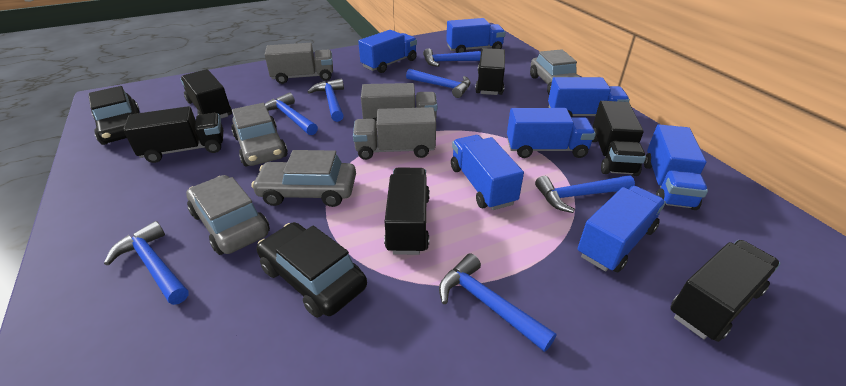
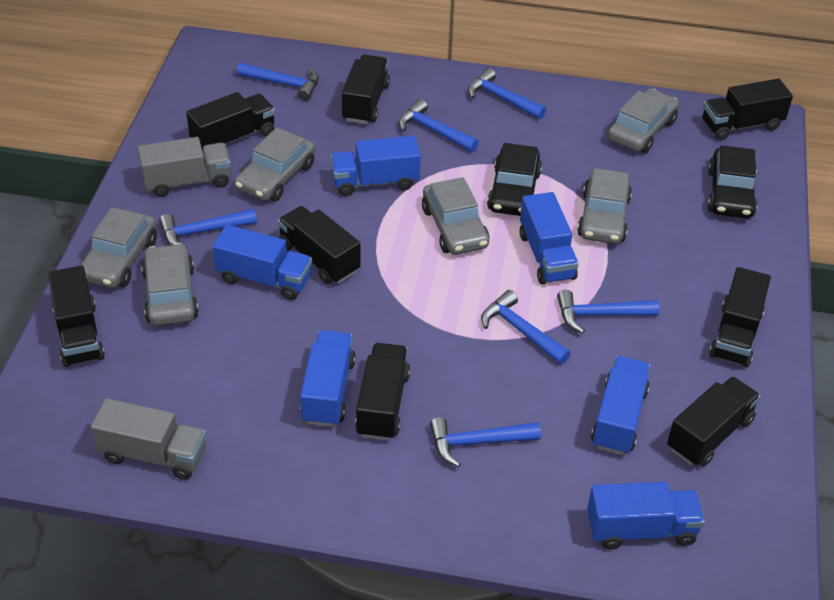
black truck: [123,106,223,163] [180,69,232,118] [384,168,430,255] [475,48,505,95] [592,101,646,176] [670,240,780,342] = 6 -> [48,265,105,367] [186,92,275,151] [278,206,361,284] [342,55,390,124] [355,343,410,440] [667,376,761,466] [703,79,793,140] [709,267,771,367] = 8
blue truck: [358,30,417,73] [446,18,505,53] [451,135,524,210] [507,108,596,158] [548,77,630,117] [577,186,666,272] [644,124,708,210] = 7 -> [212,225,312,300] [300,330,356,427] [331,136,421,196] [520,192,579,284] [587,482,705,550] [591,356,650,455] = 6
grey car: [186,175,270,255] [231,103,288,166] [251,150,356,207] [530,49,580,94] = 4 -> [80,207,157,288] [141,243,199,326] [235,127,315,201] [422,177,489,255] [577,168,632,244] [608,88,679,153] = 6
grey truck: [265,43,333,84] [353,107,436,160] [361,83,437,126] = 3 -> [91,398,206,480] [138,137,231,197] = 2

